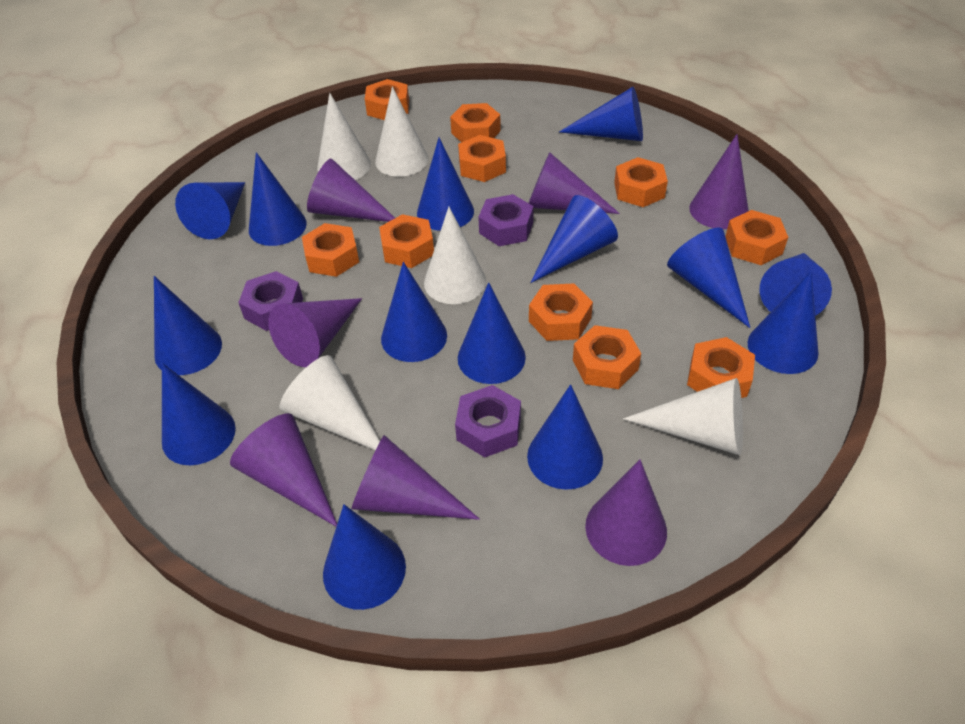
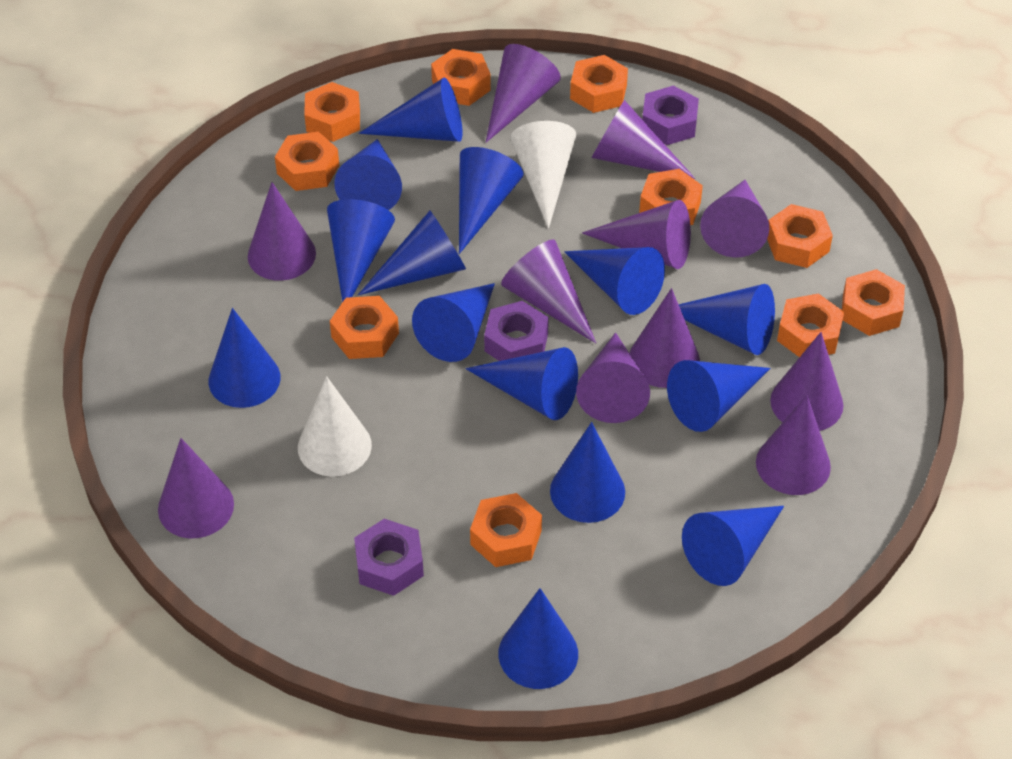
purple cone: [230,413,337,526] [268,298,362,367] [307,159,395,222] [351,435,480,520] [529,152,620,214] [585,460,667,566] [689,134,749,229] = 7 -> [158,438,234,538] [248,182,316,281] [486,44,561,142] [501,239,596,343] [576,333,650,423] [582,200,691,269] [592,100,695,179] [629,288,700,388] [700,180,769,258] [756,395,831,495] [770,332,843,431] = 11
white cone: [280,355,380,451] [317,93,371,180] [375,87,428,177] [424,207,486,304] [623,378,743,455] = 5 -> [298,376,372,477] [510,121,576,228] = 2

